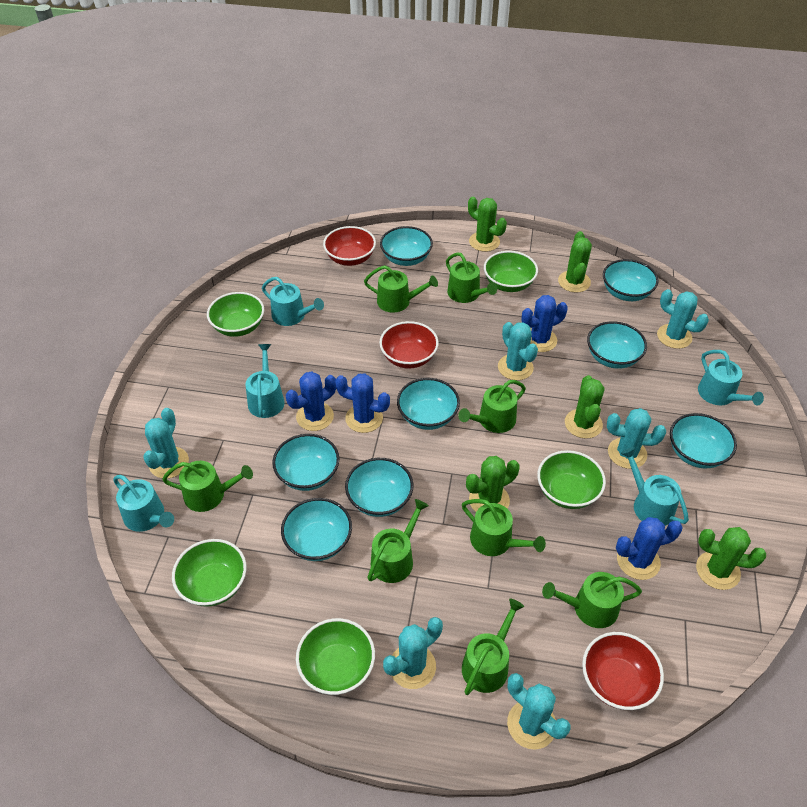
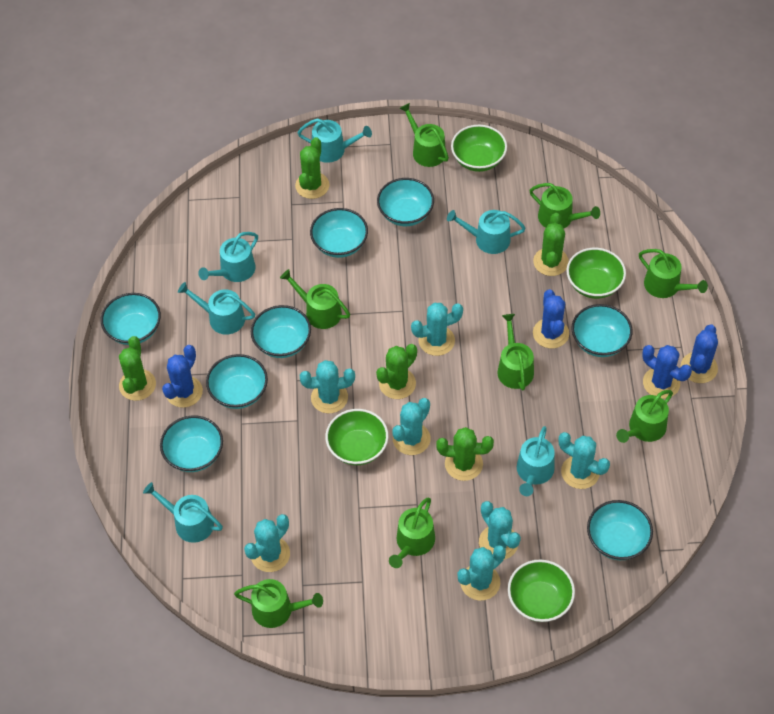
green bowl: [172,539,247,607] [207,292,264,337] [296,618,375,695] [484,251,538,292] [537,450,606,509] = 5 -> [325,409,389,465] [451,125,507,172] [508,560,575,622] [566,248,626,299] = 4
red bowl: [323,226,376,266] [379,321,439,369] [582,632,664,710] = 3 -> none = 0
turquoise cactus: [143,408,189,479] [383,617,443,689] [498,322,538,380] [507,673,570,750] [607,408,666,469] [657,289,709,349] = 6 -> [244,514,290,572] [299,360,355,413] [392,398,431,455] [411,303,463,356] [458,545,506,600] [479,501,521,560] [558,432,610,489] = 7
turquoise watering can: [113,475,174,532] [246,344,285,418] [262,277,324,326] [621,447,689,526] [698,350,764,405] = 5 -> [143,482,223,543] [178,282,255,335] [198,232,258,282] [297,118,372,163] [447,210,526,254] [517,426,555,496] = 6

